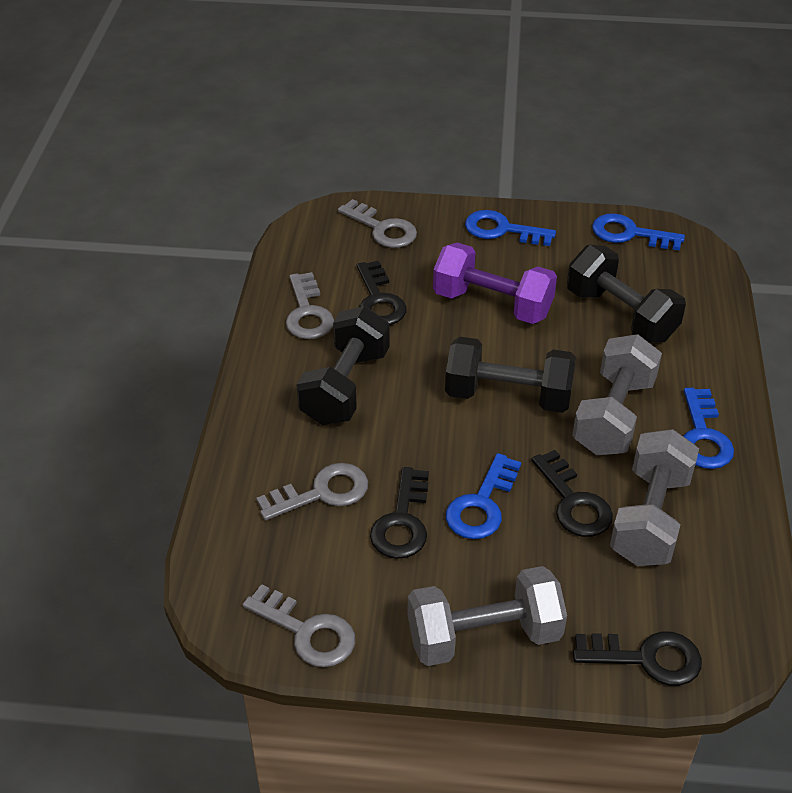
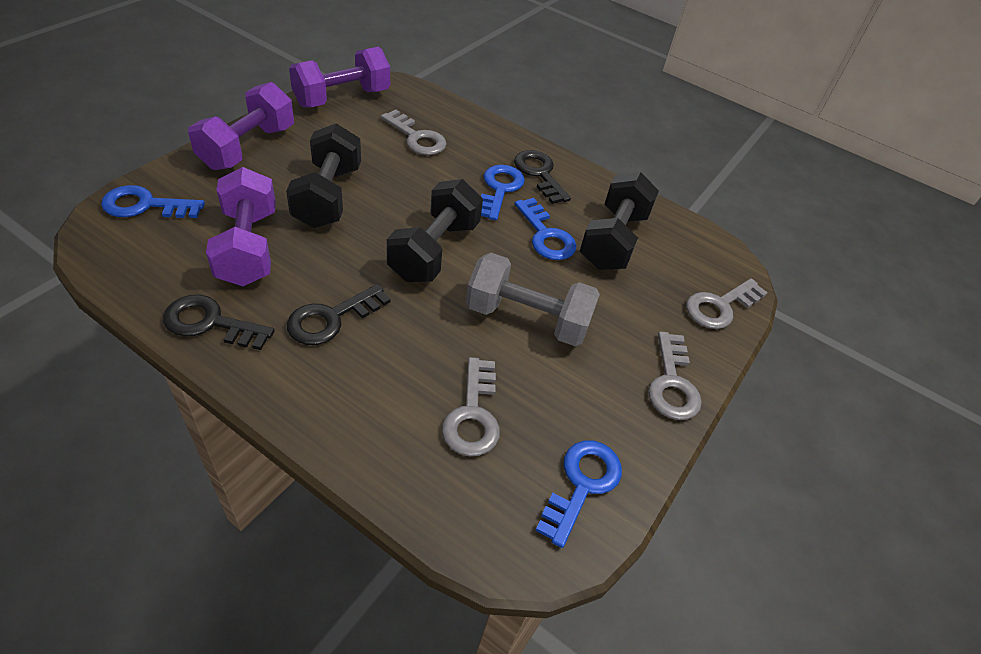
black key: [357,261,407,325] [370,467,429,559] [531,450,613,537] [573,631,702,686] = 4 -> [163,295,275,350] [287,284,391,345] [514,150,571,204] = 3
grey dumbbell: [408,566,567,666] [572,334,662,455] [610,429,699,566] = 3 -> [466,253,600,346] = 1
purple dumbbell: [433,243,557,324] = 1 -> [188,82,294,170] [206,167,276,286] [289,47,390,107] = 3

